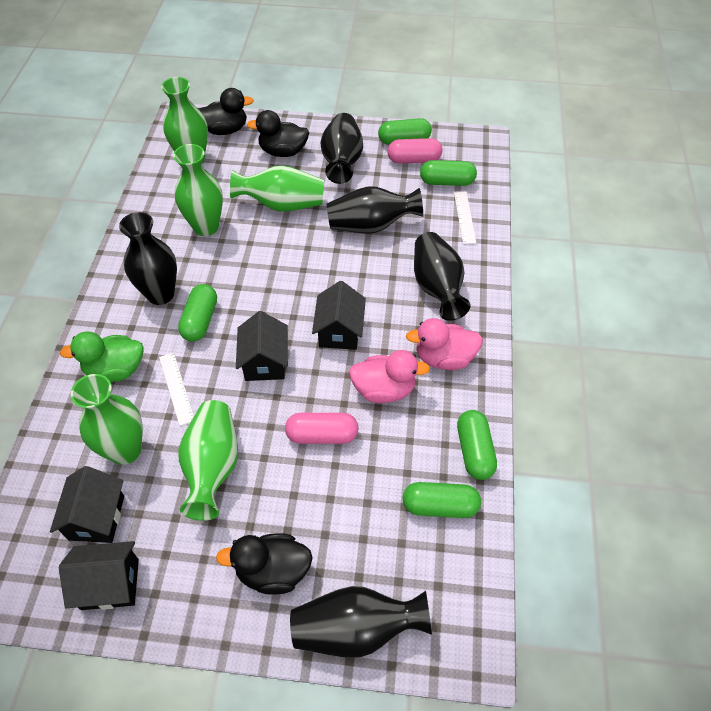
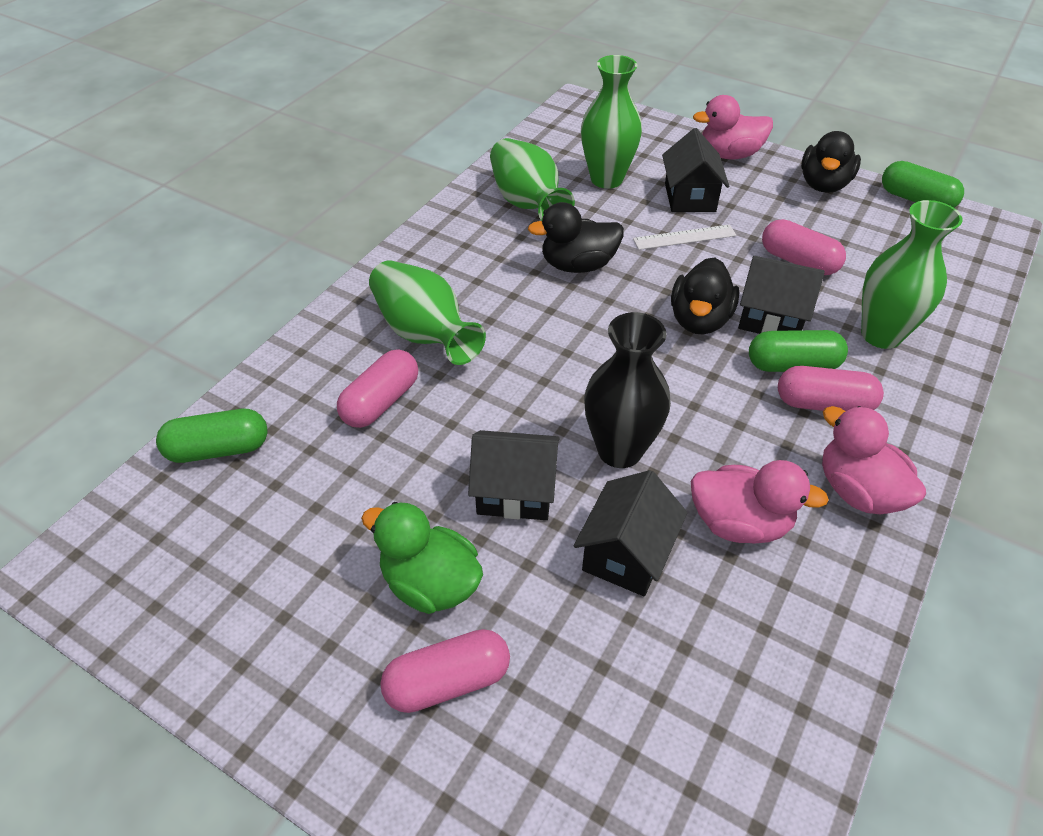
black vase: [119,212,177,305] [290,586,432,658] [321,113,363,184] [327,186,423,233] [414,232,471,321] = 5 -> [584,312,671,468] = 1
green capsule: [178,284,217,342] [378,118,432,145] [403,482,481,518] [420,160,477,186] [457,410,497,480] = 5 -> [156,409,268,463] [749,330,848,372] [882,161,964,208] = 3
green vase: [71,374,143,465] [161,77,208,164] [173,144,223,236] [178,400,238,521] [230,165,324,212] = 5 -> [369,260,486,365] [490,138,575,221] [581,55,642,189] [861,200,963,349] = 4
pink capsule: [285,413,359,444] [387,138,442,164] = 2 -> [337,350,418,428] [380,629,510,713] [762,219,846,275] [778,366,884,411] = 4
pink duck: [349,350,430,403] [406,318,483,370] = 2 -> [690,460,829,543] [693,95,773,159] [822,406,926,514] = 3
white ruler: [159,353,194,426] [454,191,476,244] = 2 -> [633,224,737,250] = 1

